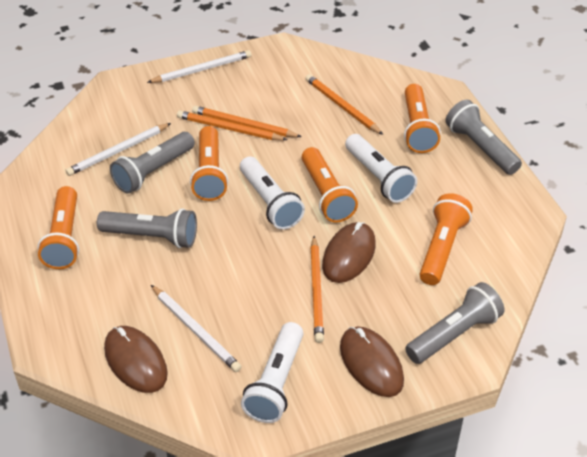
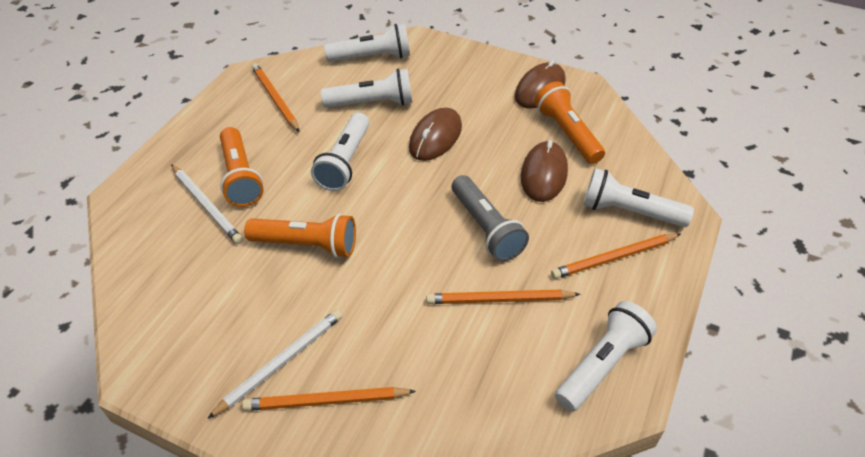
grey flashlight: [97,208,197,248] [110,132,195,194] [405,282,505,364] [445,100,522,175] = 4 -> [452,175,529,261] = 1
orange flashlight: [38,186,79,269] [190,126,228,201] [302,147,358,223] [404,84,441,153] [420,193,473,285] = 5 -> [220,127,264,207] [244,214,356,258] [534,81,605,164] = 3
white flashlight: [240,156,305,230] [241,322,303,423] [345,134,417,203] = 3 -> [311,113,369,191] [321,69,412,108] [324,24,410,62] [555,301,657,412] [583,168,694,227] = 5
white pencil: [66,123,171,176] [147,50,252,83] [151,285,242,372] = 3 -> [171,164,243,244] [207,310,342,419] = 2

